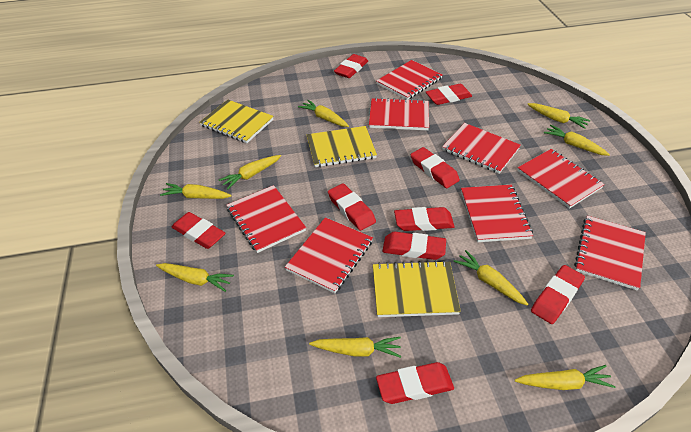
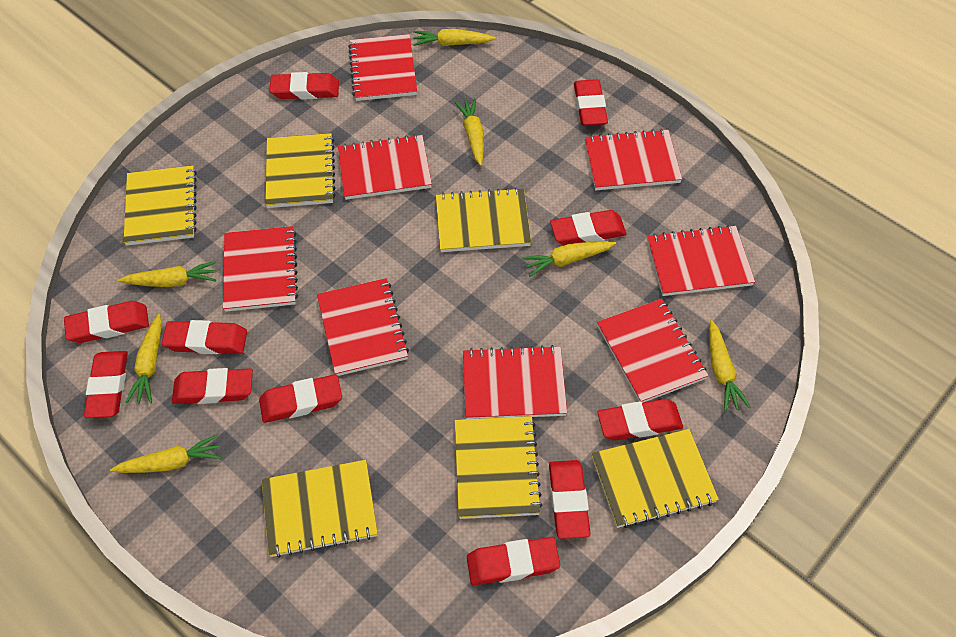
red eraser: [171,212,226,249] [328,183,376,231] [334,54,368,78] [376,362,454,404] [382,231,446,260] [394,207,455,231] [411,147,460,188] [426,84,472,105] [531,265,585,324] = 9 -> [64,301,149,343] [84,351,128,418] [162,320,247,354] [172,368,253,404] [259,374,342,423] [269,72,339,100] [467,537,560,586] [549,460,591,539] [550,210,627,245] [574,79,608,126] [597,399,683,441] = 11
yellow carrot: [156,263,234,292] [160,183,232,199] [219,155,281,190] [298,100,349,127] [309,337,401,358] [454,250,528,306] [515,365,615,390] [527,103,590,129] [544,125,610,156] = 9 -> [110,434,221,473] [118,261,216,287] [125,314,162,403] [413,29,496,46] [455,98,484,166] [522,241,616,277] [709,320,751,412] = 7
yellow notebook: [199,100,274,143] [307,126,377,167] [373,260,461,317] = 3 -> [123,165,197,246] [262,460,378,558] [265,133,336,208] [436,187,531,252] [455,416,542,519] [591,429,719,528] = 6

